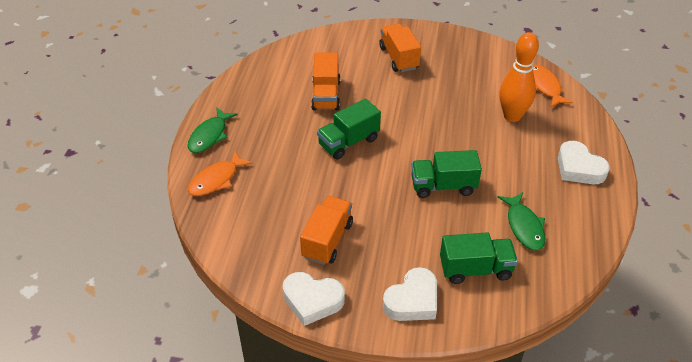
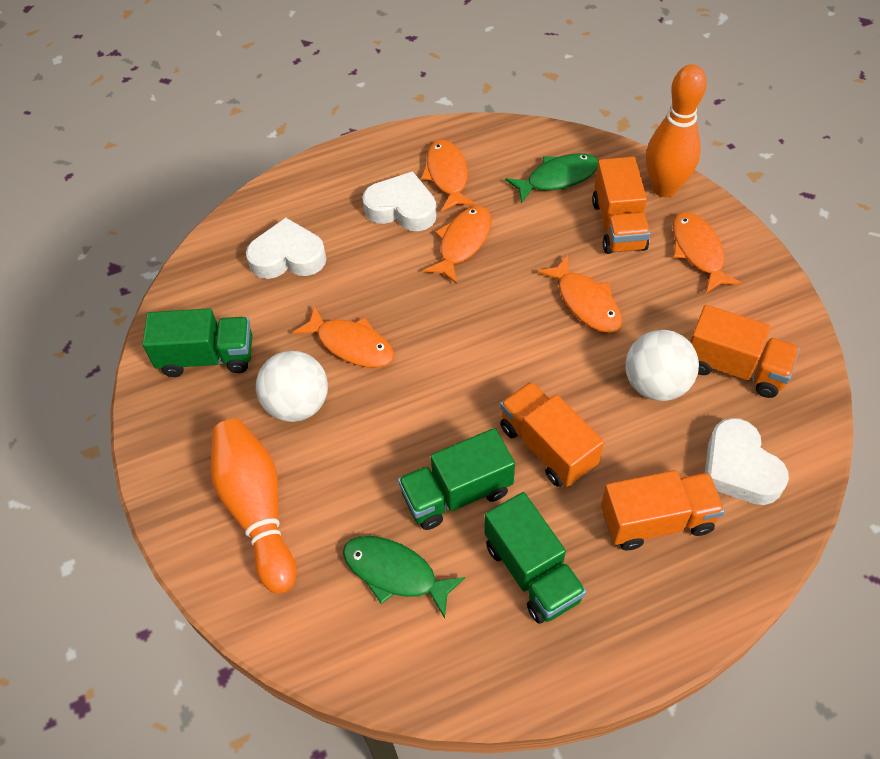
orange bowling pin: [499,32,539,122] = 1 -> [211,419,297,594] [646,64,707,197] = 2
orange fish: [188,151,253,196] [533,65,573,107] = 2 -> [292,305,394,368] [421,140,476,212] [423,206,491,284] [537,255,622,333] [673,212,742,293] = 5
orange truck: [300,196,353,265] [311,53,341,110] [379,23,421,72] = 3 -> [500,381,604,487] [592,157,650,254] [601,470,725,550] [690,305,800,398] = 4
white ball: none = 0 -> [256,351,328,422] [626,330,699,401] = 2

